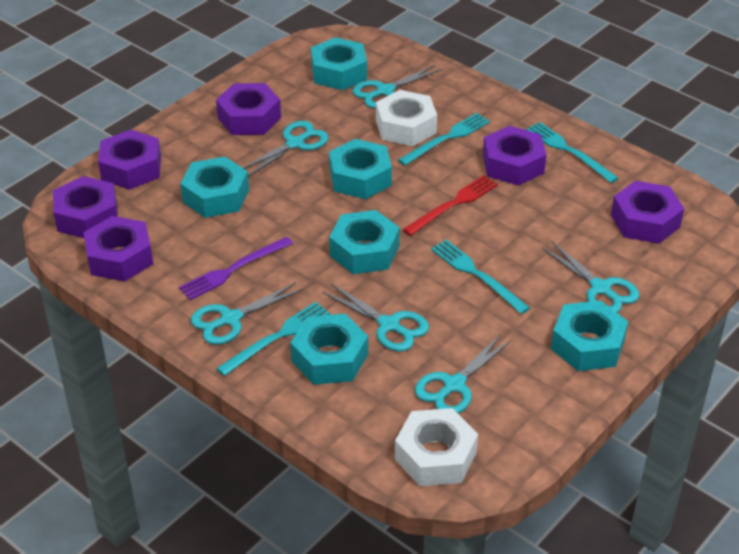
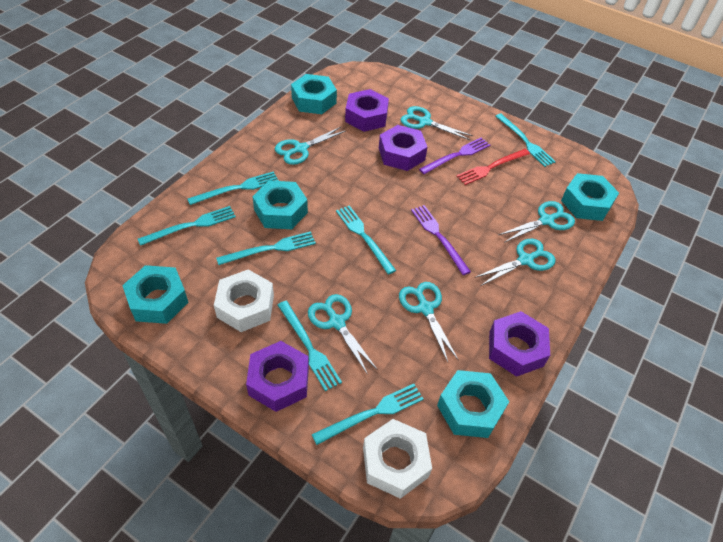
purple fork: [179,237,293,300] = 1 -> [411,205,471,275] [419,137,490,174] = 2
purple nut: [53,176,118,238] [83,216,153,282] [98,129,161,190] [216,83,281,135] [483,126,546,186] [611,181,684,244] = 6 -> [246,341,309,412] [345,89,389,132] [379,125,427,171] [489,311,550,377] = 4
turquoise fork: [216,302,330,376] [398,113,490,166] [431,240,530,314] [526,122,618,183] = 4 -> [138,206,236,246] [187,171,279,205] [216,231,316,265] [278,301,342,391] [311,384,424,445] [336,205,396,275] [495,114,556,167] = 7
turquoise nut: [180,156,249,218] [290,314,368,385] [311,37,367,90] [329,139,392,199] [329,210,400,274] [551,300,628,371] = 6 -> [122,265,189,324] [252,181,308,229] [291,74,337,114] [437,370,509,438] [561,173,619,221] = 5

